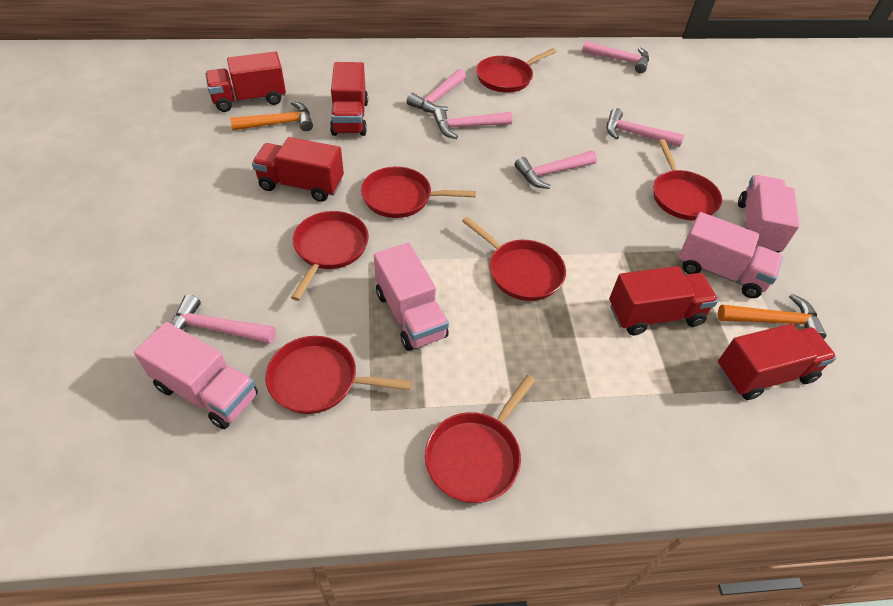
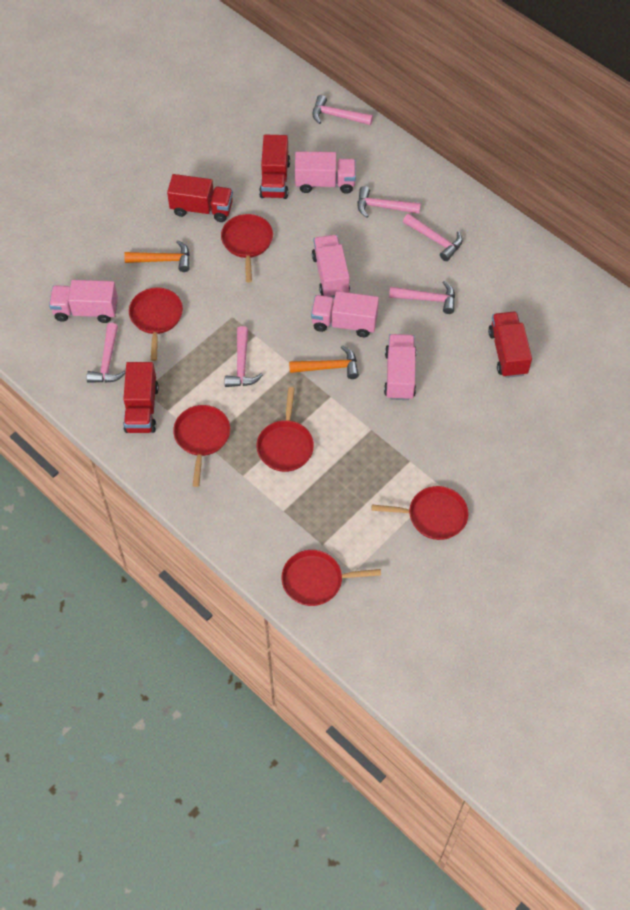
pink truck: [134,322,258,429] [374,243,449,351] [678,212,783,298] [738,175,800,252] = 4 -> [49,280,118,323] [295,152,356,194] [311,291,379,337] [312,235,350,298] [384,334,417,400] = 5
red pan: [265,336,412,414] [291,211,369,301] [361,166,476,218] [425,375,535,503] [462,217,566,301] [476,48,556,93] [653,139,722,220] = 7 -> [129,287,183,361] [173,405,230,487] [221,214,273,282] [257,387,314,472] [281,550,381,606] [371,486,469,540] = 6
red truck: [205,52,286,112] [252,137,344,202] [330,62,368,136] [609,266,718,335] [718,324,837,400] = 5 -> [123,362,159,433] [167,174,233,222] [259,134,290,199] [488,312,532,378] = 4

